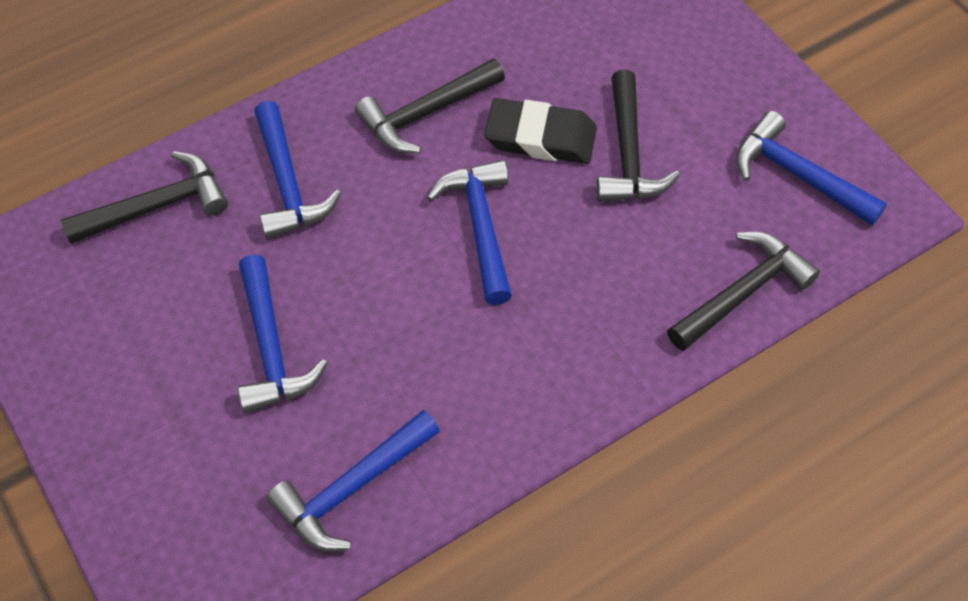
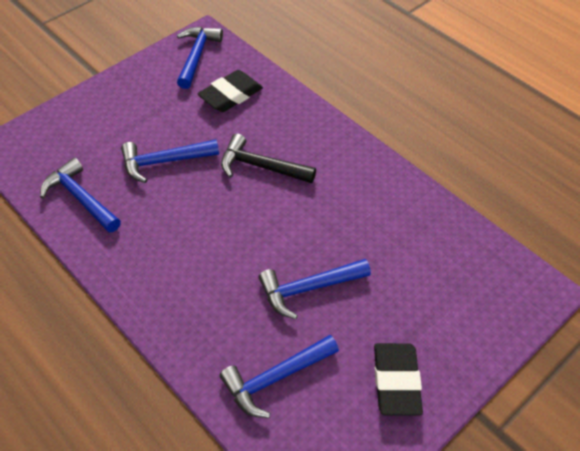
black eraser: [484,98,597,164] = 1 -> [197,70,263,112] [374,343,423,416] = 2
black hammer: [61,151,228,244] [355,59,505,153] [597,70,680,202] [667,232,820,351] = 4 -> [221,133,316,183] = 1

